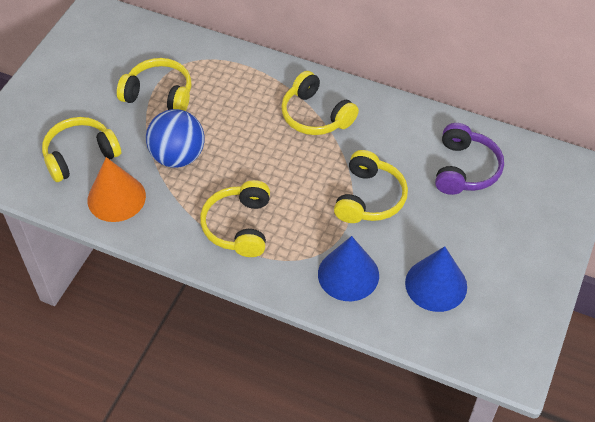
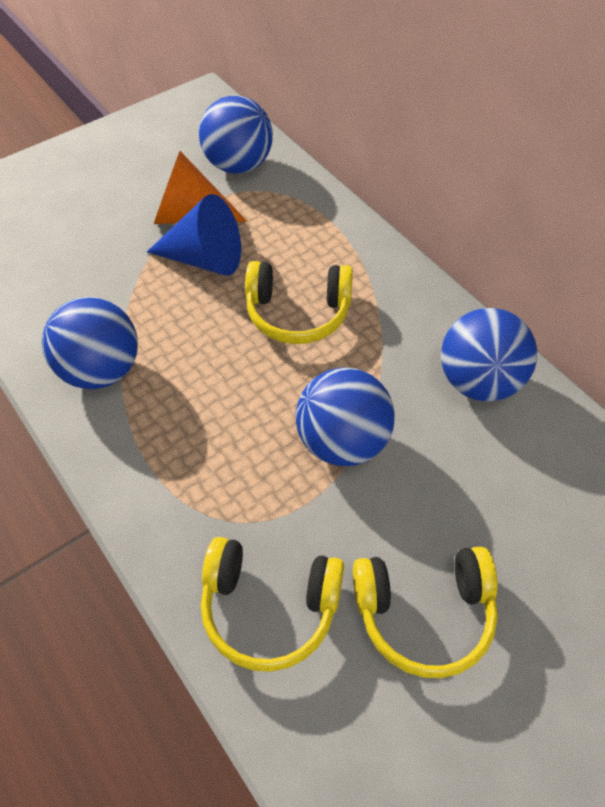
blue ball: [146,109,204,168] = 1 -> [42,297,138,389] [199,95,273,174] [295,367,395,466] [441,308,537,402] = 4
blue cone: [318,236,379,301] [405,246,467,312] = 2 -> [147,194,241,276] = 1
purple headphones: [435,123,504,195] = 1 -> none = 0
yellow headphones: [42,117,121,182] [117,58,191,111] [200,180,270,257] [281,71,359,135] [334,150,408,223] = 5 -> [201,537,344,672] [245,261,353,344] [353,547,498,678] = 3

